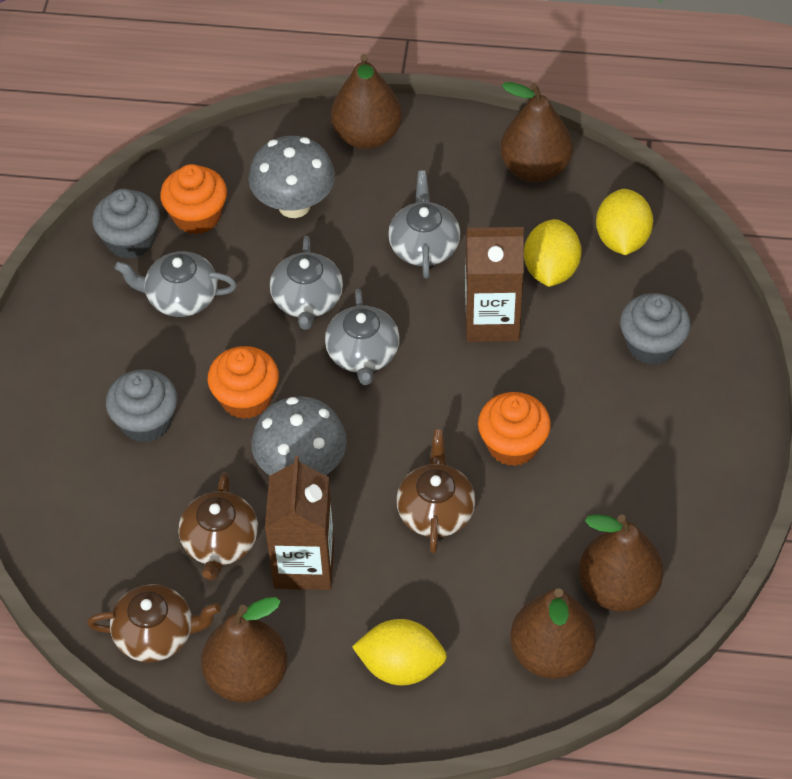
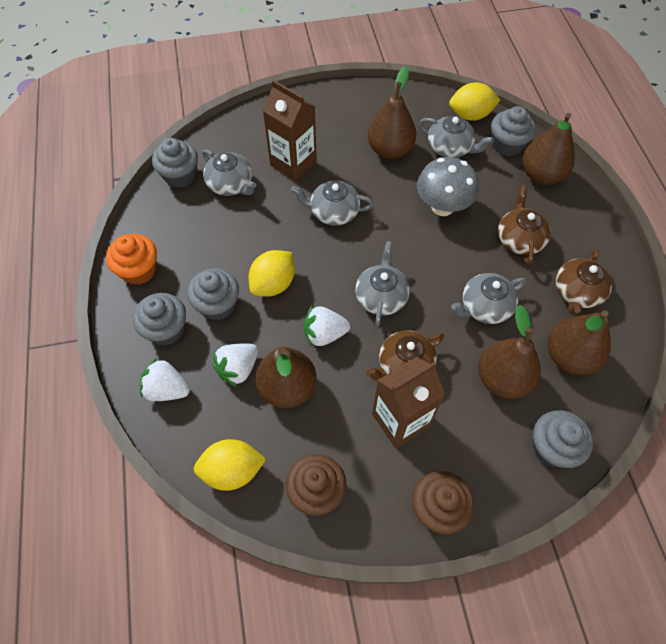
brown cupcake: none = 0 -> [286,454,346,516] [412,471,474,534] = 2
grey cupcake: [92,189,160,259] [106,369,177,443] [620,293,691,365] = 3 -> [133,293,186,346] [152,138,198,188] [187,268,239,320] [491,106,536,156] [533,410,593,468] = 5
grey mushroom: [248,136,335,218] [251,396,347,475] = 2 -> [417,157,479,216] = 1
grey teapot: [115,251,237,317] [270,236,343,330] [325,289,400,385] [388,171,460,278] = 4 -> [202,149,256,196] [291,180,374,226] [355,241,410,326] [419,116,494,158] [451,273,527,324] = 5
orange cupcake: [160,164,227,234] [208,346,279,419] [478,392,551,466] = 3 -> [106,234,157,285] = 1
white strawberry: none = 0 -> [139,358,190,401] [212,343,258,387] [304,306,350,347] = 3

